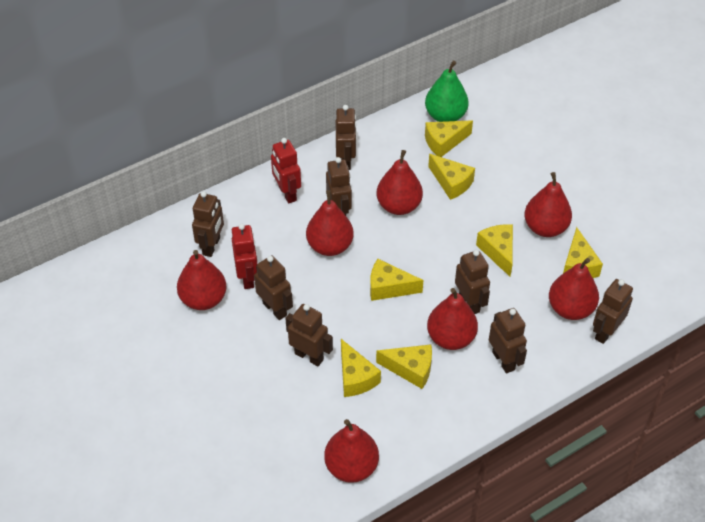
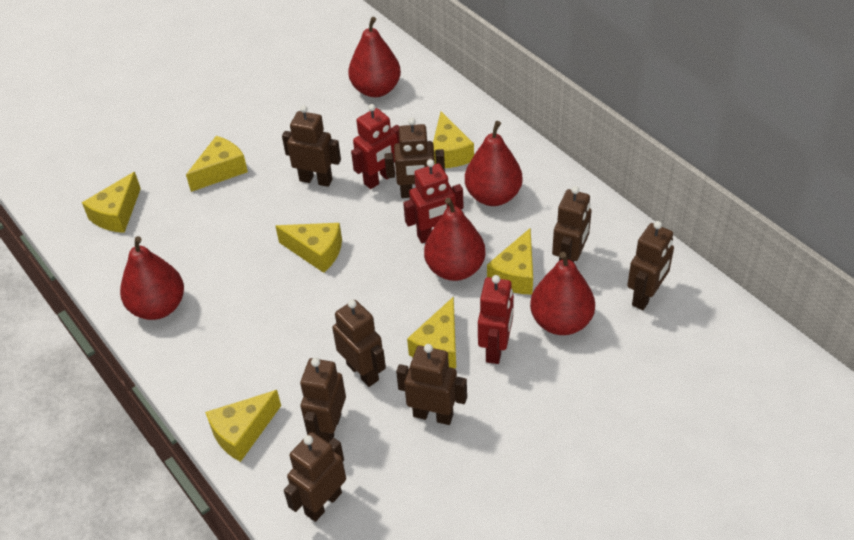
green pear: [425,61,469,122] = 1 -> none = 0
red pear: [177,250,227,310] [306,190,354,256] [324,419,379,483] [377,150,423,215] [427,288,478,350] [524,172,572,237] [549,258,599,320] = 7 -> [120,236,184,320] [348,17,401,97] [424,198,486,281] [465,121,523,206] [530,252,595,335] = 5
red robot: [232,224,258,289] [271,138,301,203] = 2 -> [351,104,399,189] [403,159,464,243] [478,275,514,364] = 3

